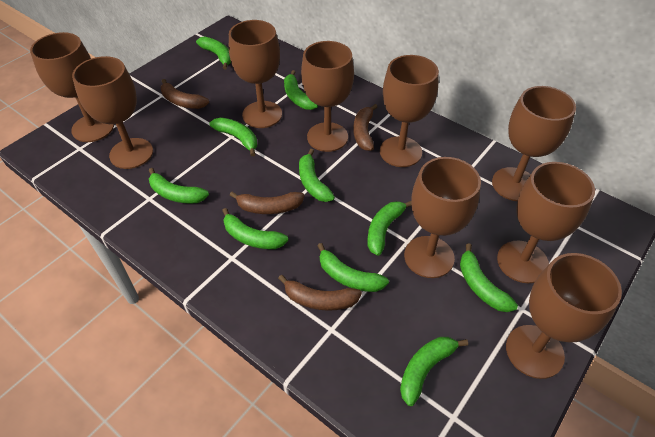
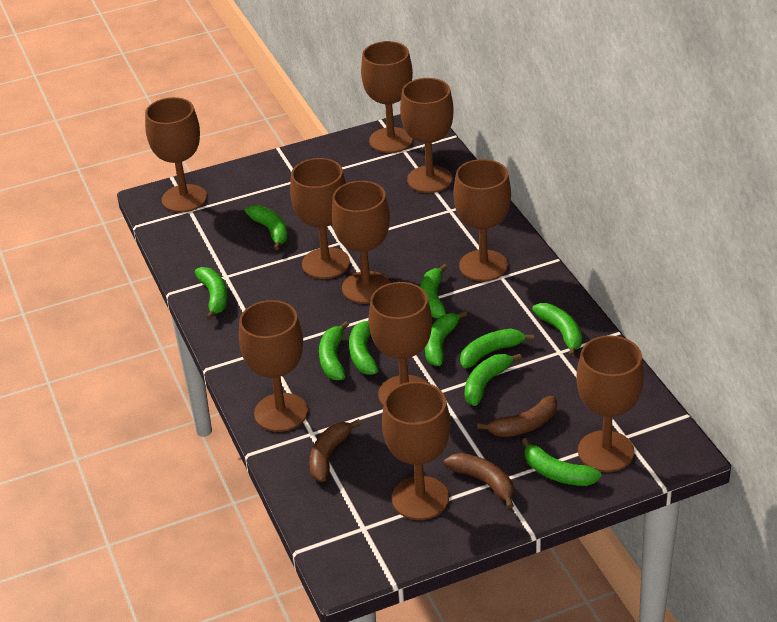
brown banana: [161,79,209,109] [230,192,304,214] [278,275,362,311] [353,104,377,151] = 4 -> [309,419,361,482] [444,453,514,509] [477,396,557,437] = 3
brown goblet: [30,32,114,142] [72,56,153,169] [229,20,282,128] [301,41,354,152] [380,55,439,167] [404,157,481,278] [492,86,576,201] [497,162,595,283] [506,253,622,379] = 9 -> [145,97,207,213] [239,300,308,432] [290,158,350,279] [331,181,390,304] [361,41,413,153] [369,282,432,406] [382,381,450,520] [400,78,454,193] [454,159,511,282] [576,335,644,472] = 10

